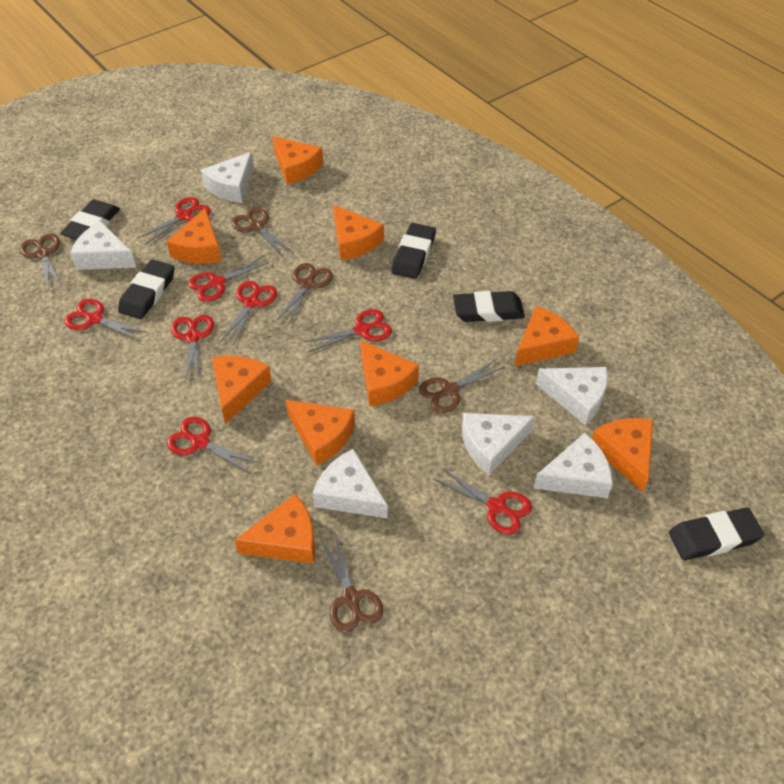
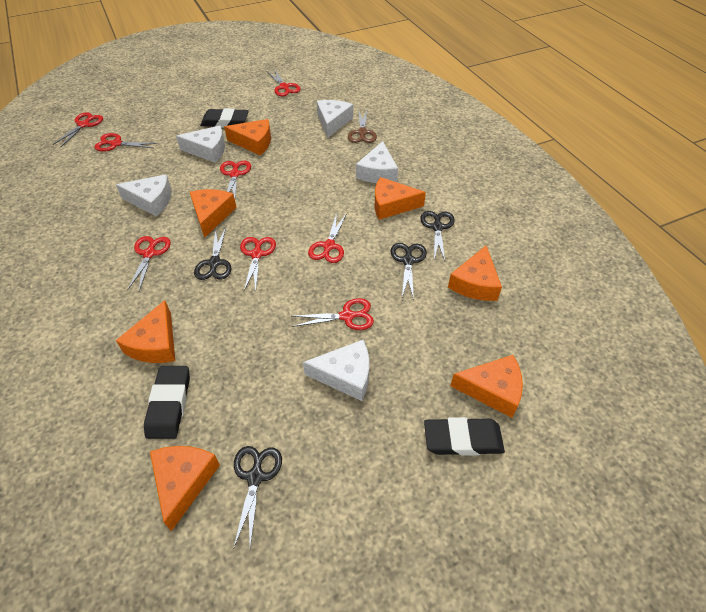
black eraser: [60,200,120,240] [118,259,175,319] [391,223,436,279] [453,291,525,322] [669,507,764,560] = 5 -> [144,366,190,439] [200,108,249,127] [424,417,505,456] = 3
black scissors: none = 0 -> [194,227,232,280] [233,446,282,549] [391,243,427,300] [420,211,455,261] = 4
brown scissors: [20,234,61,290] [231,207,293,256] [277,263,333,325] [321,533,383,633] [419,359,505,413] = 5 -> [348,111,377,143] = 1
orange cheese: [167,208,222,264] [212,356,272,424] [235,494,315,564] [272,136,323,185] [286,400,355,466] [333,205,384,260] [360,340,419,407] [515,306,579,366] [592,418,653,492] = 9 -> [116,300,175,363] [150,446,220,531] [190,189,237,238] [224,119,271,155] [374,177,426,220] [448,245,502,301] [450,355,523,418] = 7
white cheese: [70,221,137,270] [201,152,254,203] [313,449,388,519] [462,413,535,475] [534,433,613,498] [536,367,608,426] = 6 -> [116,174,172,216] [176,126,225,163] [303,340,369,401] [316,100,353,138] [356,141,398,183] = 5

